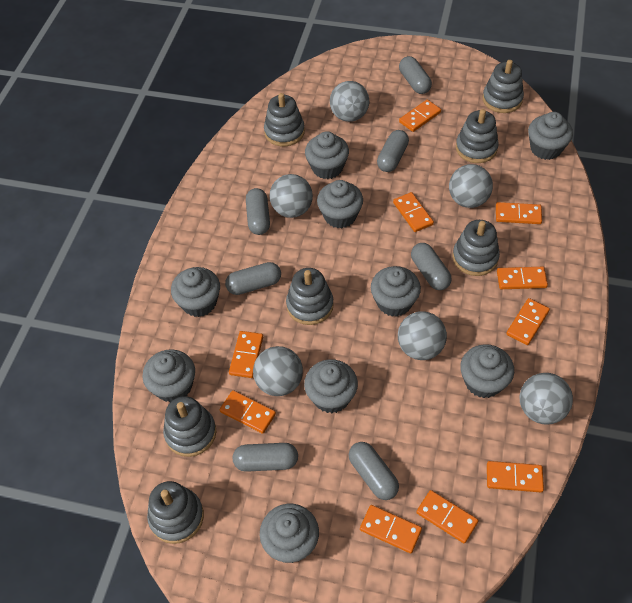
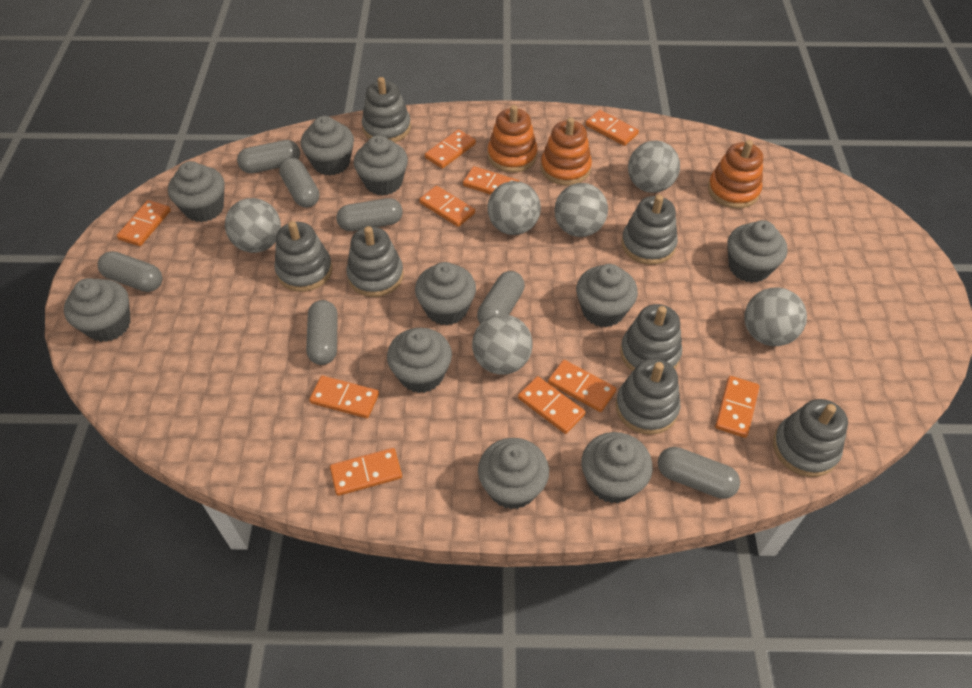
grey cupcake: [143,349,195,402] [171,267,220,317] [260,504,319,563] [304,359,358,413] [305,131,349,179] [317,180,363,228] [371,266,421,317] [460,344,514,398] [528,112,573,160] = 9 -> [64,278,131,342] [168,161,225,222] [301,116,354,176] [354,135,408,196] [387,328,452,393] [415,262,476,325] [478,438,549,509] [576,264,638,327] [581,432,653,503] [728,220,787,283] = 10
orange stacking toy: none = 0 -> [488,105,538,173] [541,117,592,186] [708,140,763,209] = 3

